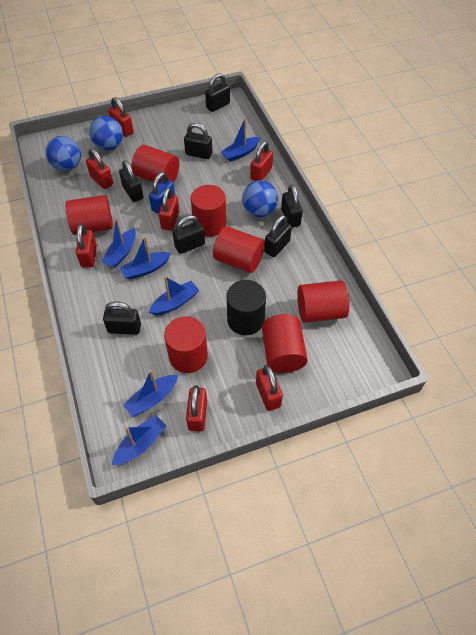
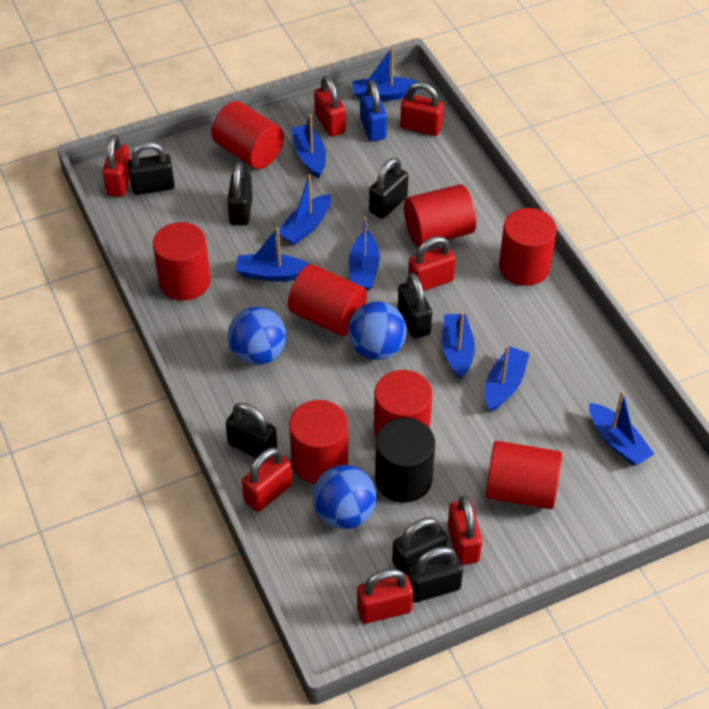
blue boat: [101,218,136,268] [112,415,167,465] [120,237,171,280] [123,370,178,417] [149,276,199,315] [221,118,261,162] = 6 -> [235,228,309,282] [279,175,331,245] [292,114,326,178] [349,217,380,291] [352,47,418,101] [442,312,475,380] [485,346,530,412] [589,391,654,466] = 8
red cylinder: [65,195,113,235] [131,145,179,184] [164,316,208,373] [191,185,226,237] [213,226,265,273] [262,314,308,373] [297,280,349,323] = 7 -> [153,222,211,301] [211,101,284,169] [288,264,367,336] [289,400,348,484] [374,370,432,438] [404,184,476,247] [485,441,562,509] [499,208,556,286] = 8

